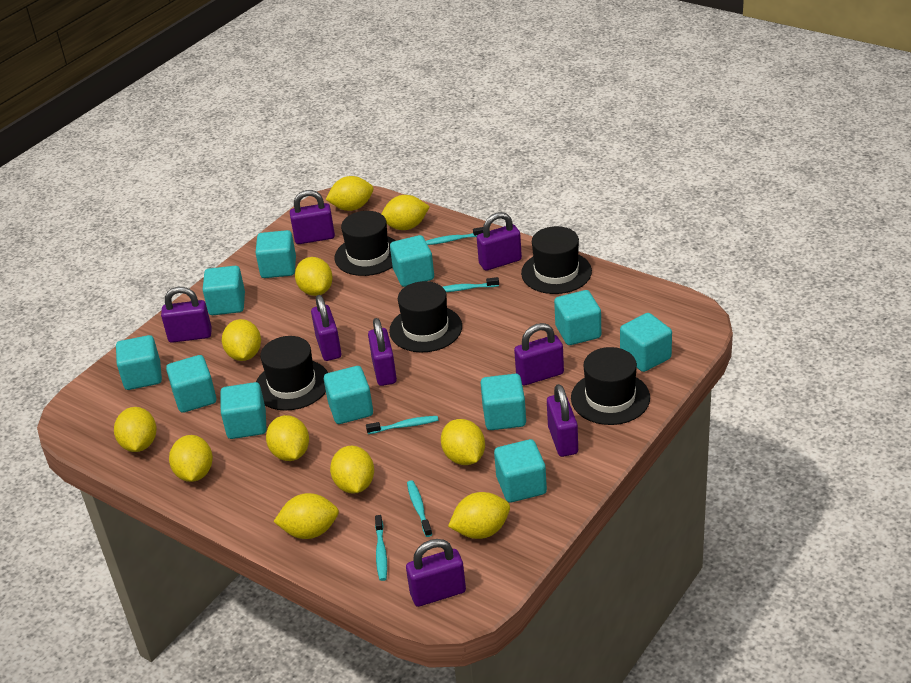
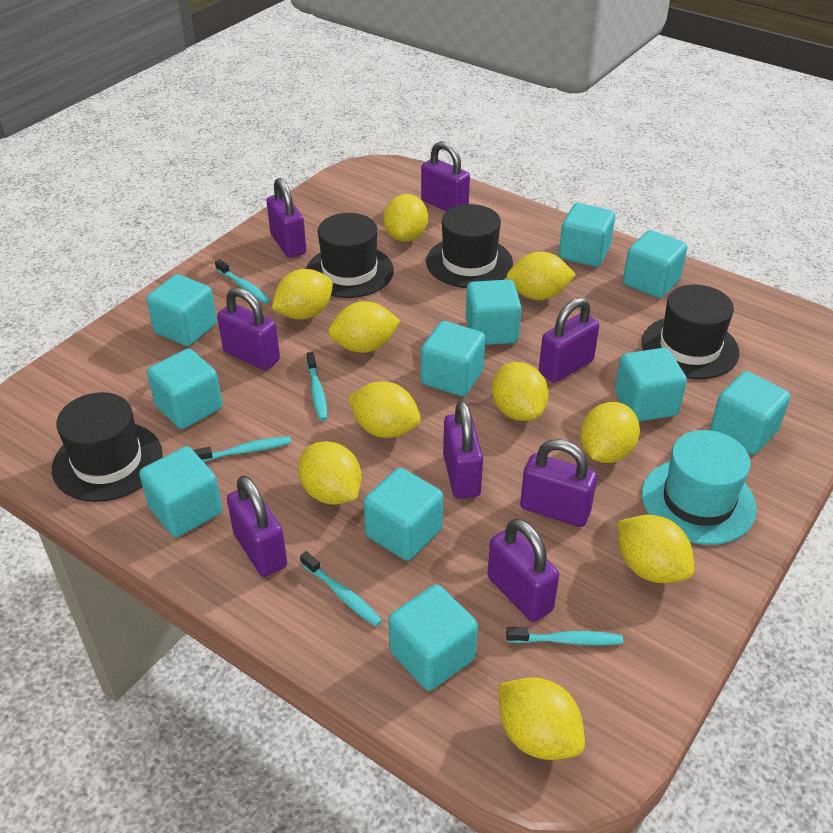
black hat: [256,336,328,411] [335,211,396,276] [389,281,462,352] [521,226,592,294] [571,347,650,425] = 5 -> [52,392,163,502] [306,213,394,298] [426,204,513,288] [642,285,739,379] = 4
turquoise hat: none = 0 -> [642,430,757,545] = 1
yellow lemon: [114,407,157,452] [169,435,213,482] [222,319,261,361] [266,415,309,461] [273,493,339,539] [295,257,333,296] [325,176,373,211] [330,446,374,494] [381,195,430,230] [441,419,485,465] [448,492,510,539] = 11 -> [272,269,333,320] [298,441,362,505] [328,301,400,353] [348,381,421,438] [383,194,428,242] [492,362,549,421] [499,677,585,760] [506,251,576,300] [580,402,640,463] [618,515,694,583] = 10

